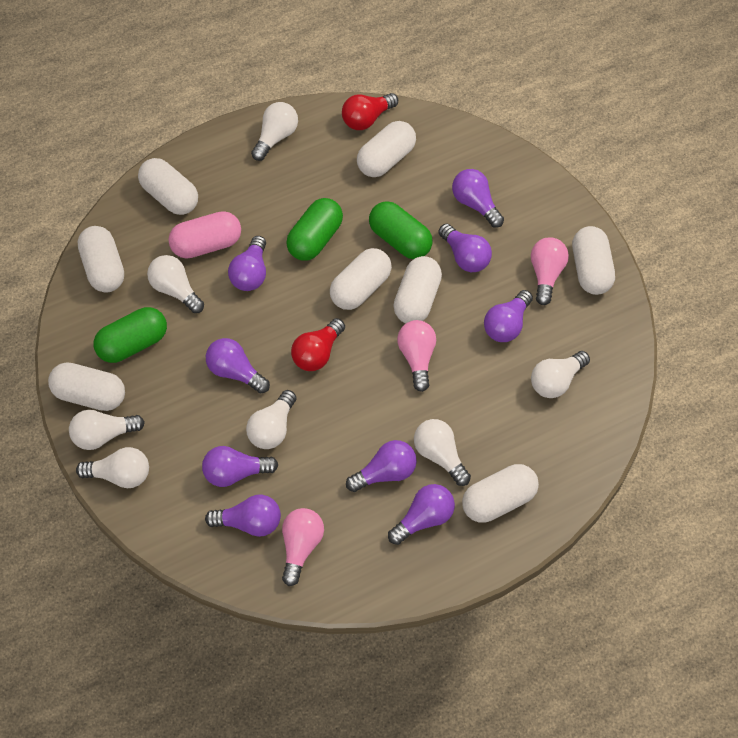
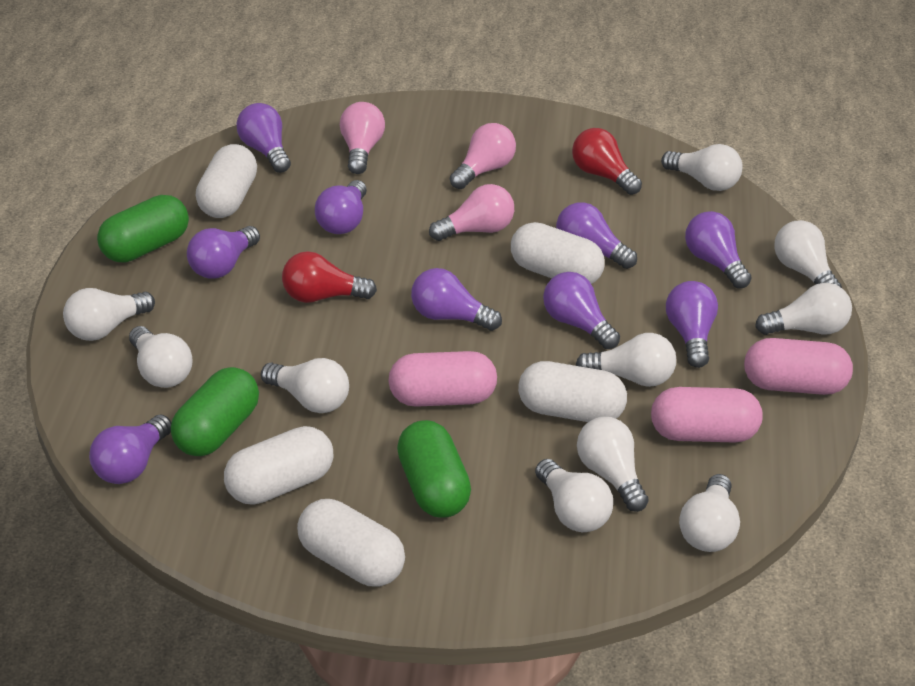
pink capsule: [168,211,241,259] = 1 -> [388,351,497,407] [651,387,763,442] [744,338,853,395] = 3
white capsule: [48,362,125,411] [78,226,124,292] [138,158,198,215] [330,248,392,310] [357,121,416,177] [393,256,442,323] [462,464,539,523] [572,226,615,295] = 8 -> [196,144,257,218] [224,426,333,505] [297,499,405,587] [511,222,605,284] [518,361,627,422] = 5
white light bulb: [69,410,145,450] [76,447,149,488] [147,255,204,313] [246,390,296,449] [251,102,298,161] [414,419,471,486] [531,351,590,398] = 7 -> [63,288,155,341] [129,326,193,388] [261,358,349,413] [535,459,613,532] [576,333,676,387] [577,417,648,512] [661,144,743,191] [679,474,740,552] [755,283,852,335] [774,220,842,288] = 10

